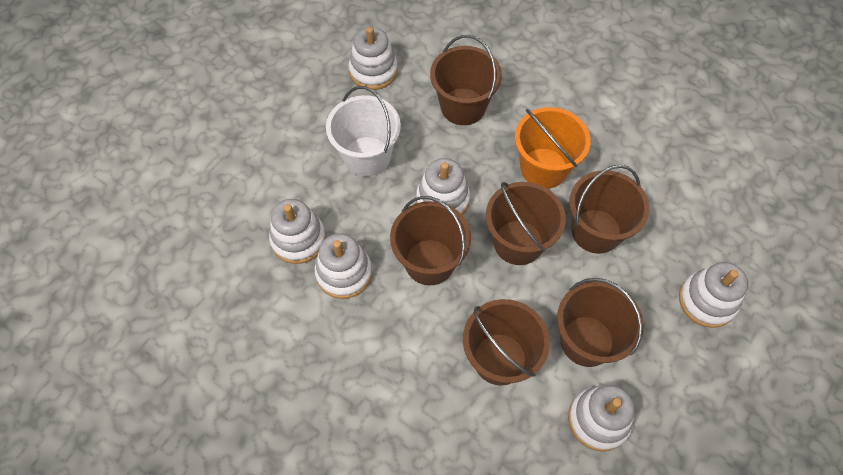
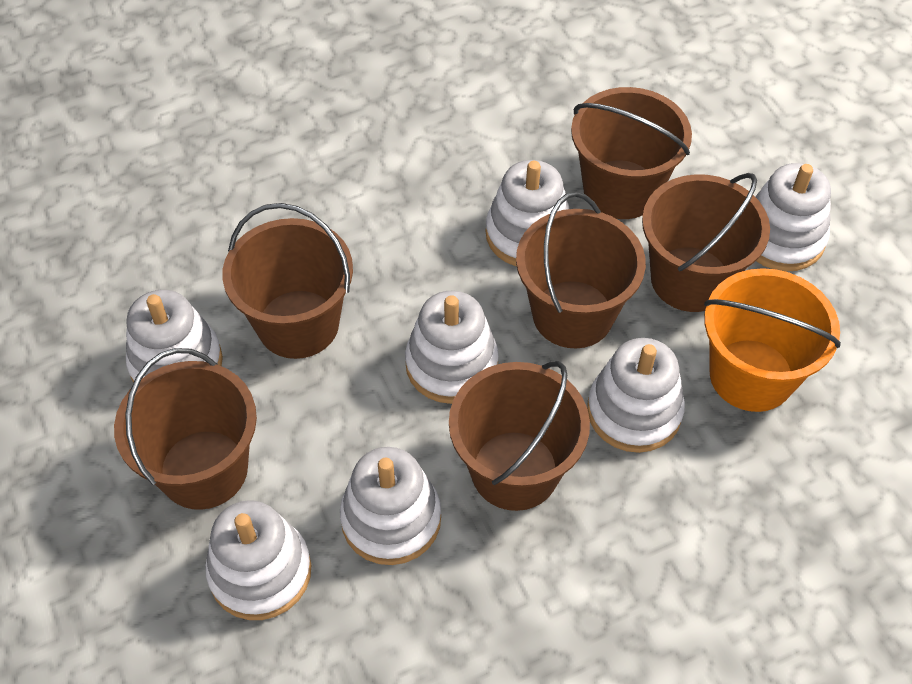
white bucket: [326,86,401,177] = 1 -> none = 0
white stacking toy: [269,199,326,264] [315,233,372,299] [349,27,398,90] [416,158,470,216] [568,385,635,451] [679,262,748,328] = 6 -> [126,290,223,383] [205,500,311,620] [340,447,441,565] [405,291,499,404] [486,160,569,267] [587,338,685,453] [755,163,831,272] = 7

